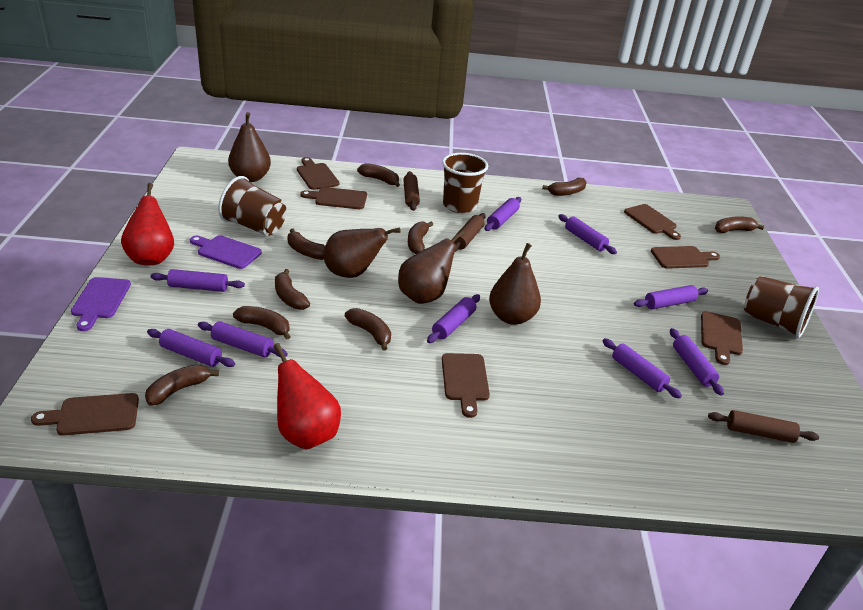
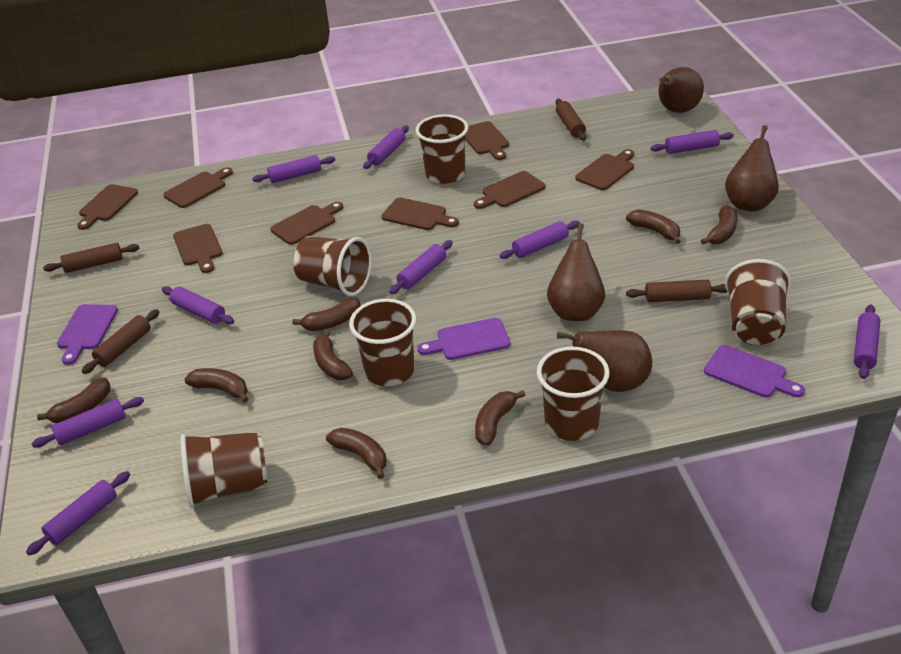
brown banana: [145,365,219,405] [233,306,291,340] [275,269,310,310] [288,229,325,260] [345,308,391,351] [357,163,400,187] [408,221,433,254] [542,178,587,196] [715,216,764,233] = 9 -> [37,377,111,423] [184,368,248,403] [293,297,360,331] [313,329,353,380] [326,428,387,479] [475,390,525,446] [626,209,681,244] [701,205,737,244] = 8
brown cup: [218,176,287,236] [442,153,488,213] [744,276,819,338] = 3 -> [180,432,267,507] [293,236,372,296] [349,299,416,386] [416,114,468,184] [537,347,609,441] [725,259,791,345] = 6
brown cutting board: [31,393,139,436] [297,157,339,190] [300,187,367,209] [442,353,490,418] [624,204,681,240] [651,246,720,269] [701,311,743,365] = 7 -> [77,184,138,230] [163,167,233,208] [173,224,222,273] [270,202,343,245] [381,197,459,230] [466,121,509,160] [474,171,545,209] [575,149,634,190] = 8
brown rolling pin: [403,171,420,211] [453,213,486,252] [708,410,819,443] = 3 -> [43,243,139,273] [82,309,159,374] [556,99,586,140] [626,280,727,302] = 4
purple cutting board: [71,277,131,331] [190,235,262,269] = 2 -> [57,304,118,365] [418,318,510,360] [704,345,805,398] = 3
red pear: [121,183,174,265] [273,343,341,449] = 2 -> none = 0

